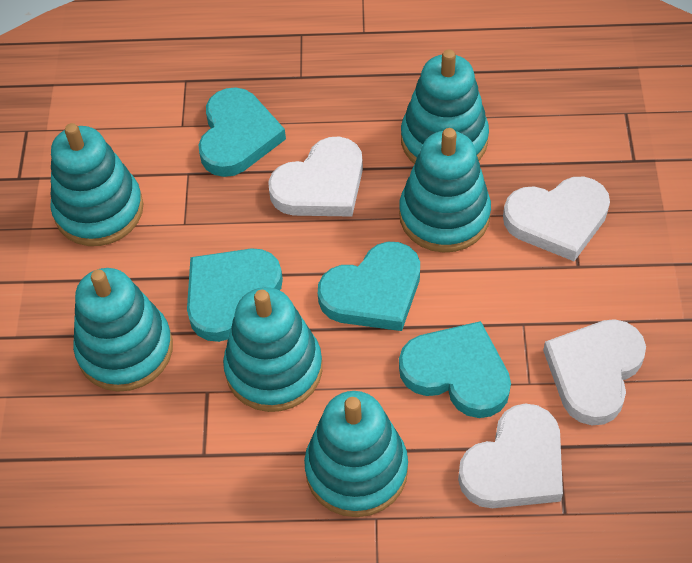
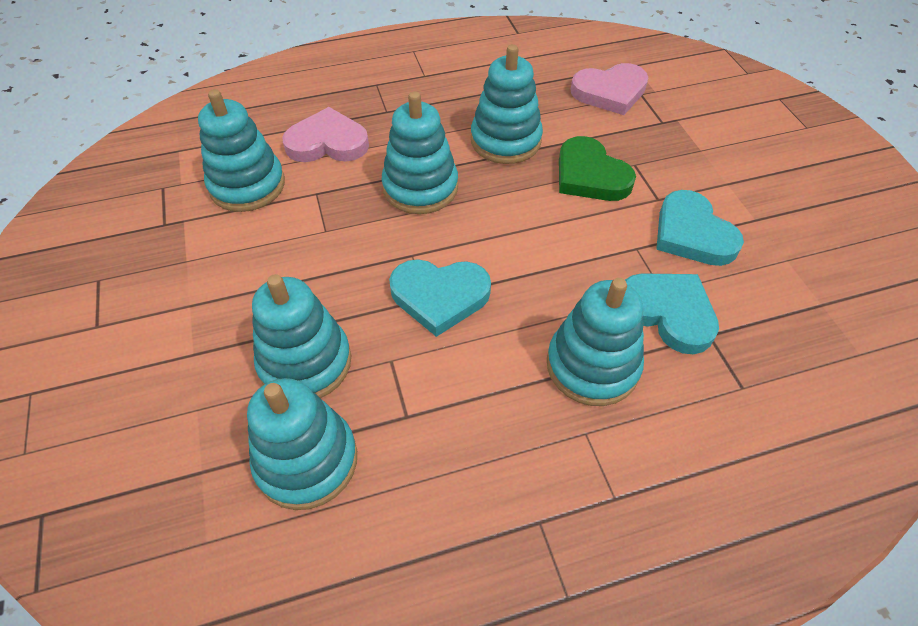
green heart: none = 0 -> [559,136,636,201] = 1
pink heart: none = 0 -> [282,107,369,162] [571,63,648,115] = 2
turquoise heart: [187,248,283,342] [198,87,286,177] [318,242,420,331] [399,321,511,418] = 4 -> [389,259,491,337] [625,274,719,354] [656,190,744,266] = 3
white heart: [268,136,363,217] [458,404,563,508] [503,177,610,261] [543,319,646,425] = 4 -> none = 0

